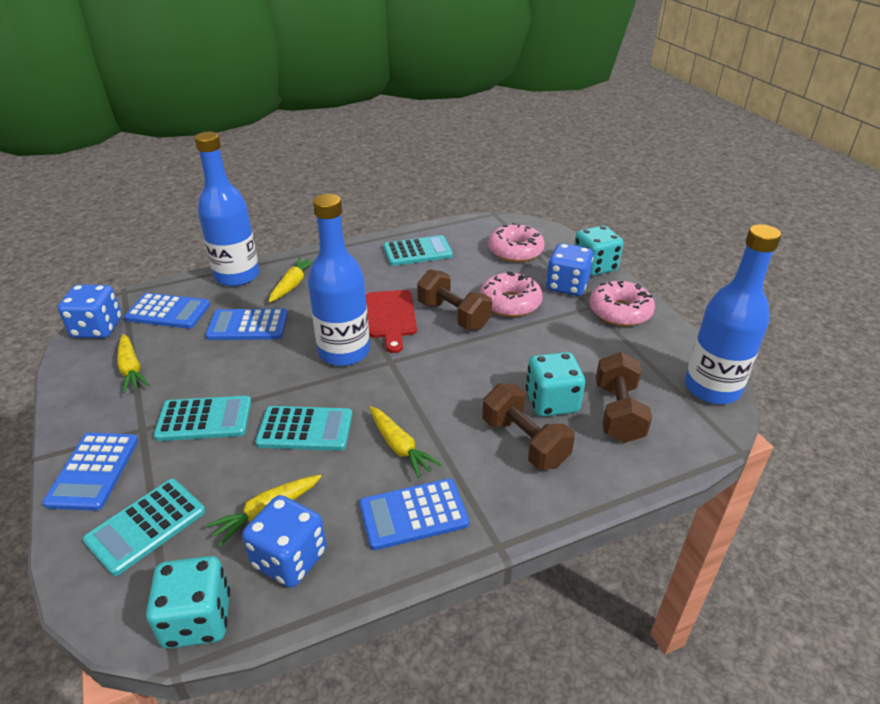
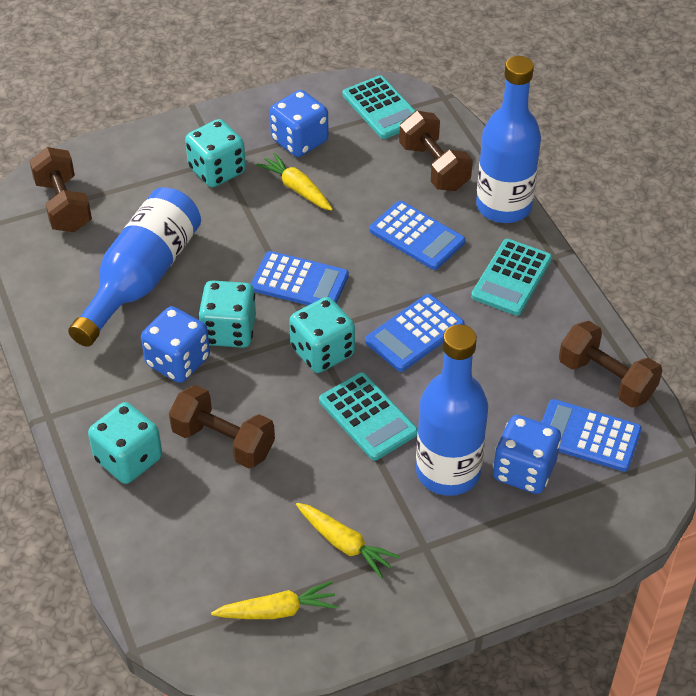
brown dumbbell: [417,269,492,330] [482,383,575,470] [596,352,652,443] = 3 -> [29,147,92,232] [169,385,275,469] [399,111,473,191] [559,321,662,408] = 4
pink donut: [480,271,543,317] [488,223,545,262] [590,281,655,326] = 3 -> none = 0
red cutting board: [366,290,417,353] = 1 -> none = 0
turquoise calculator: [83,479,205,576] [154,396,251,441] [255,406,352,451] [383,235,453,266] = 4 -> [319,372,418,461] [343,75,415,139] [471,239,552,316] = 3
turquoise dice: [146,556,230,649] [526,352,585,417] [574,225,623,276] = 3 -> [88,402,162,484] [185,119,246,187] [198,280,256,348] [289,297,355,373] = 4
yellow carrot: [117,334,150,394] [206,475,321,546] [269,257,314,302] [370,406,442,478] = 4 -> [211,581,338,619] [256,152,333,211] [296,503,400,578] = 3

